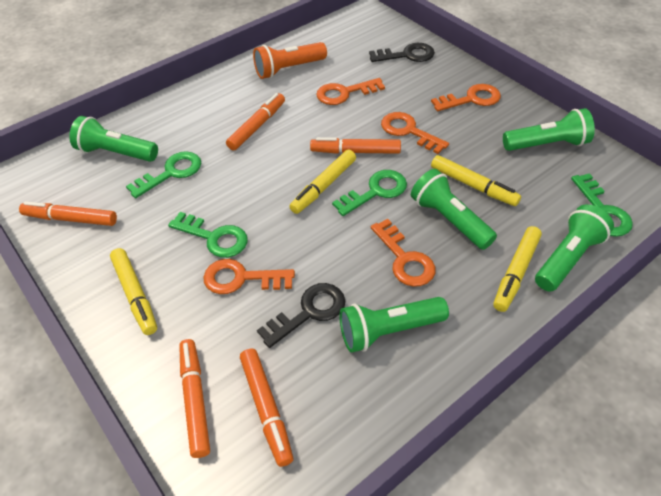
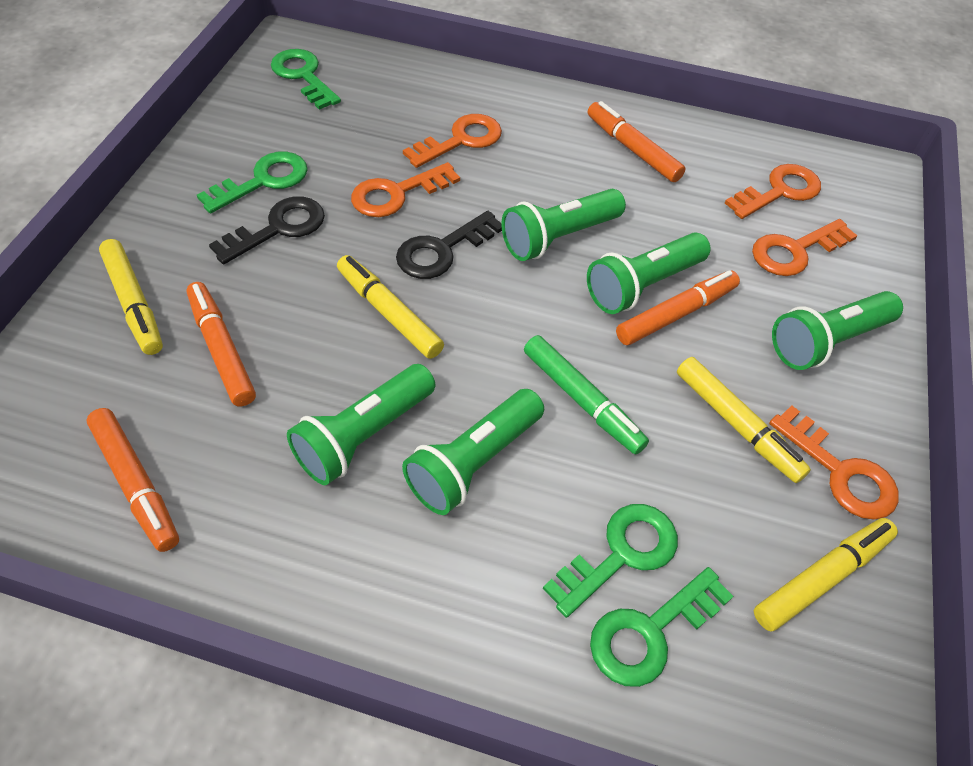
green marker: none = 0 -> [524,335,649,455] = 1
orange flashlight: [253,42,327,79] = 1 -> none = 0
orange marker: [19,201,117,226] [179,339,210,458] [226,93,285,151] [240,349,293,467] [310,137,401,154] = 5 -> [87,408,179,552] [186,282,256,406] [588,101,686,182] [616,270,740,345] = 4

